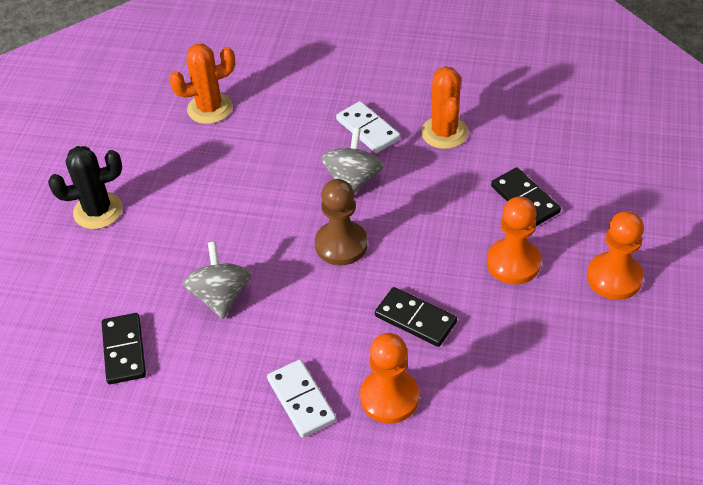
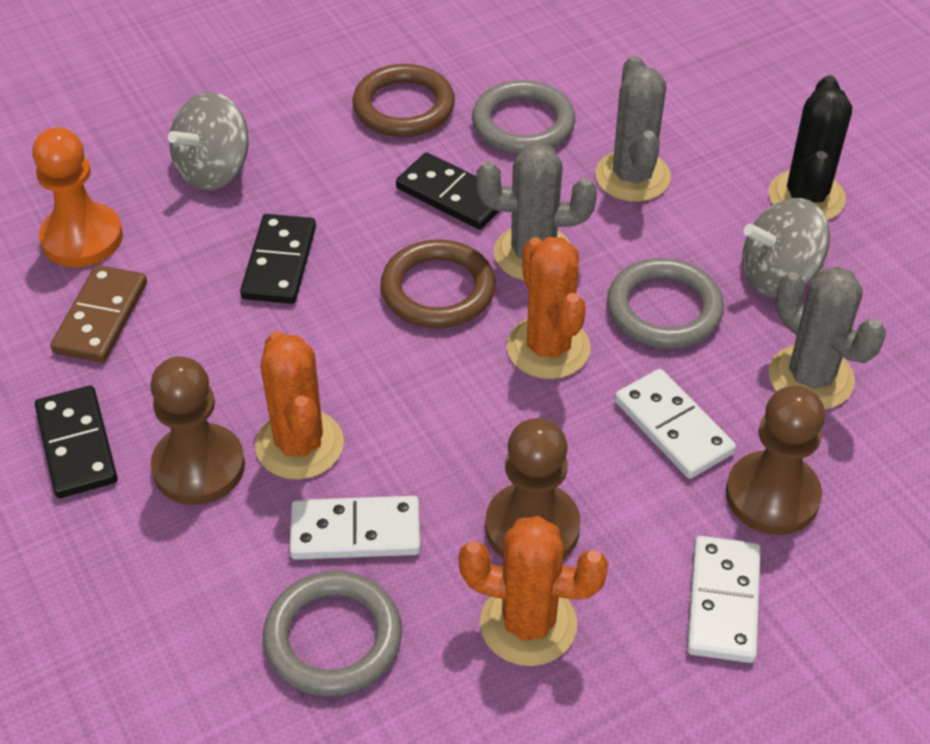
brown domino: none = 0 -> [50,265,147,363] = 1
brown pawn: [315,179,368,266] = 1 -> [150,356,245,505] [485,418,581,559] [726,386,825,535] = 3
brown ring: none = 0 -> [353,64,455,137] [380,239,495,328] = 2
grey cactus: none = 0 -> [476,143,597,281] [595,55,671,202] [769,266,886,410] = 3
grey ring: none = 0 -> [263,571,402,697] [472,80,575,154] [607,258,724,349] = 3
orange cactus: [169,44,235,124] [421,66,468,149] = 2 -> [255,331,344,480] [459,516,608,666] [507,237,591,379] = 3
orange pawn: [360,333,419,423] [487,197,541,285] [587,211,644,300] = 3 -> [32,127,123,267] = 1
white domino: [267,360,336,438] [336,101,400,153] = 2 -> [290,496,420,560] [615,369,736,479] [687,536,761,663] = 3

